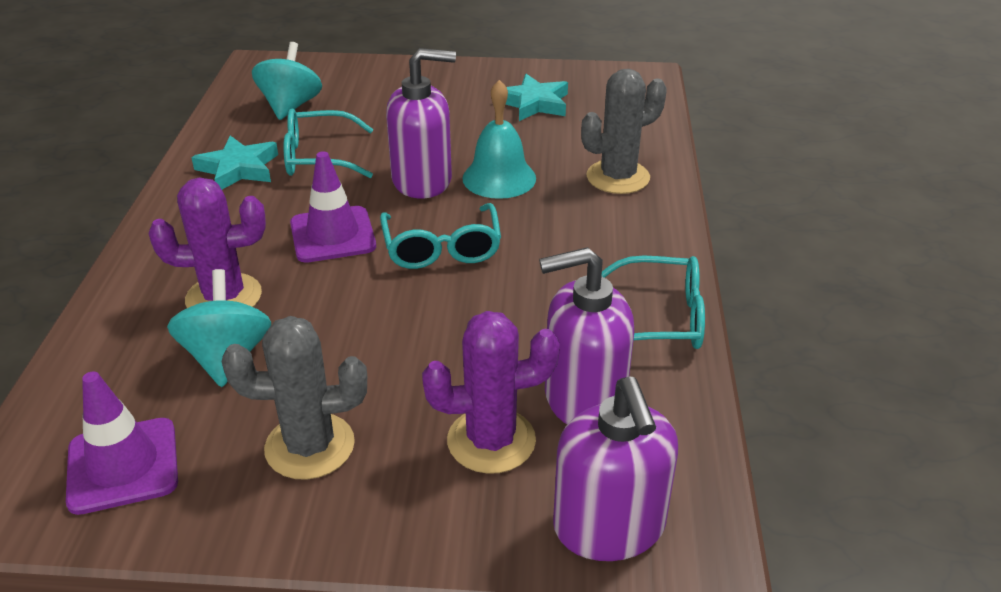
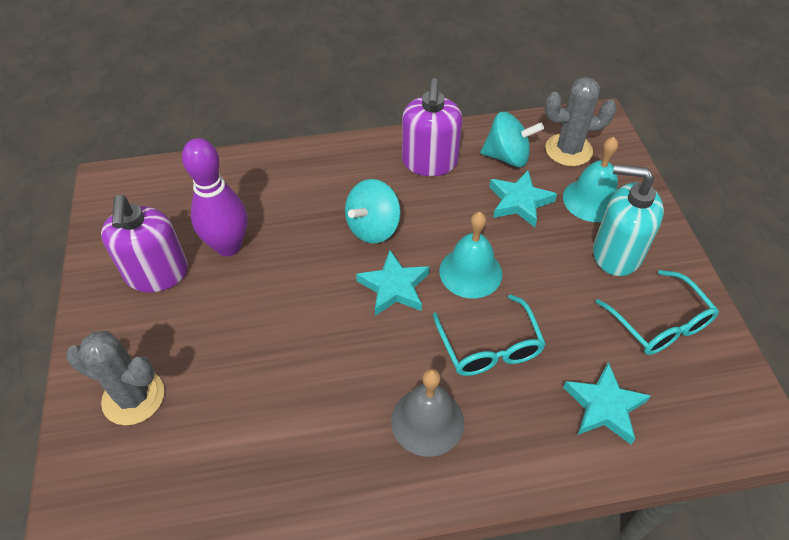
grey bell: none = 0 -> [391,369,464,457] = 1
purple bowling pin: none = 0 -> [182,138,247,256] = 1
purple cactus: [149,178,266,308] [422,311,560,474] = 2 -> none = 0
purple soap dispenser: [386,48,456,199] [539,247,634,425] [553,377,678,561] = 3 -> [101,195,188,292] [402,78,462,176] = 2
purple traffic cone: [66,372,178,515] [290,151,376,263] = 2 -> none = 0
turquoise bell: [462,80,536,199] = 1 -> [439,212,502,298] [563,137,618,222] = 2
turquoise glasses: [283,109,373,178] [380,203,501,269] [601,255,705,349] = 3 -> [433,294,546,376] [596,270,719,355] = 2
turquoise soap dispenser: none = 0 -> [593,164,664,276] = 1
turquoise star: [191,136,278,190] [506,74,568,121] = 2 -> [356,250,430,316] [490,170,557,227] [563,362,651,444] = 3

